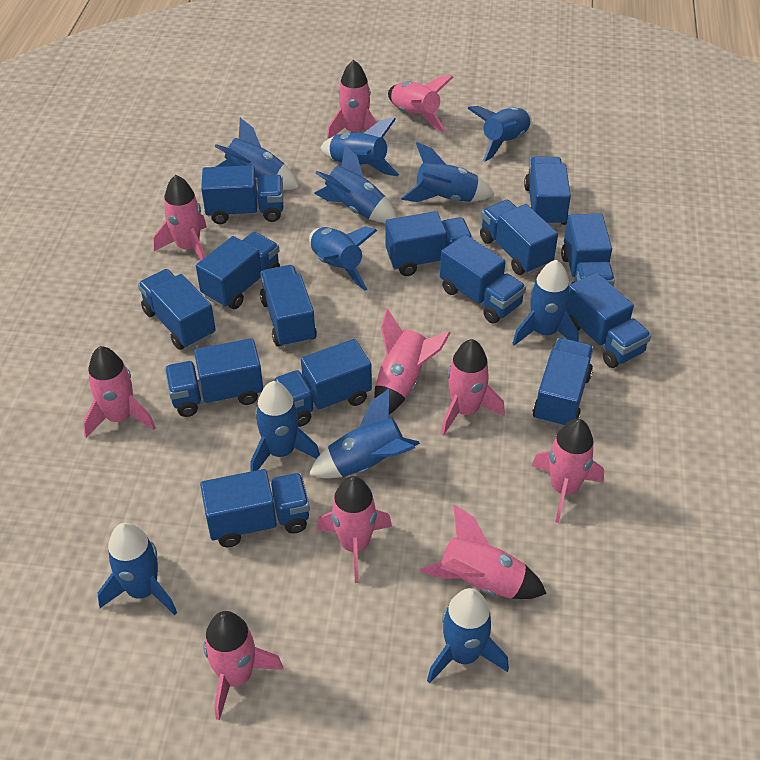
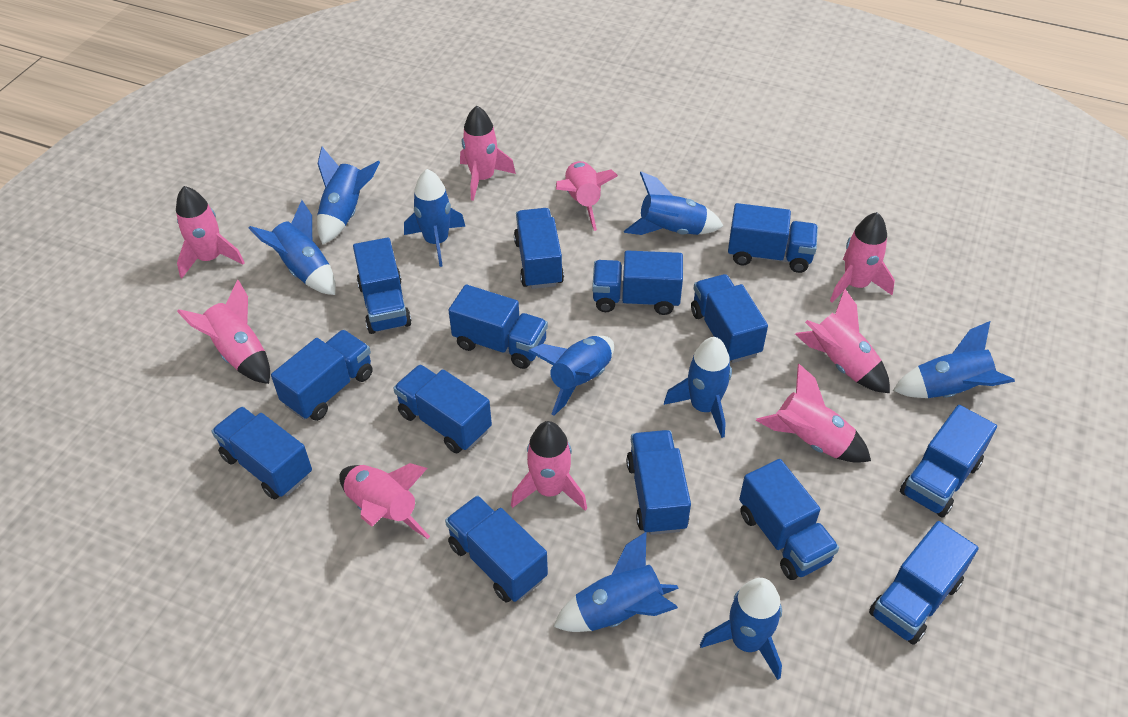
blue rocket: [98,523,177,615] [214,118,299,190] [250,381,320,472] [309,226,377,291] [309,389,420,478] [314,145,396,223] [320,118,399,176] [401,142,494,202] [427,588,509,684] [467,106,532,162] [512,260,579,346] = 11 -> [249,200,336,295] [317,147,380,245] [404,169,466,267] [528,336,614,416] [553,531,679,632] [624,172,723,235] [664,337,732,438] [700,578,782,680] [893,321,1015,398] = 9
pink rocket: [83,346,156,438] [154,175,207,260] [203,611,283,720] [316,476,392,583] [327,60,377,139] [374,309,450,414] [388,76,453,132] [420,505,547,599] [441,339,505,436] [532,419,604,523] = 10 -> [176,186,245,279] [177,279,270,384] [339,463,430,539] [460,106,516,201] [511,421,587,511] [556,161,618,231] [756,364,871,463] [795,289,890,393] [830,212,895,303] = 9

